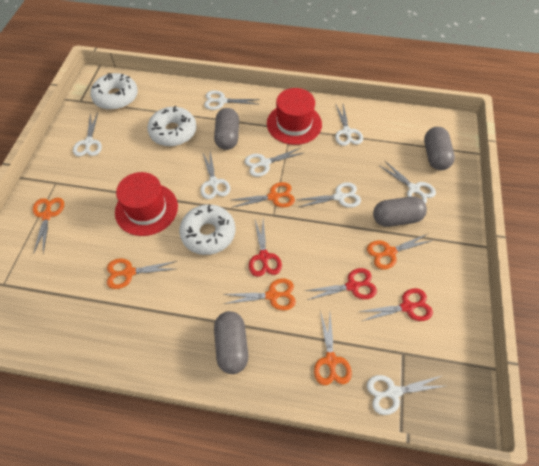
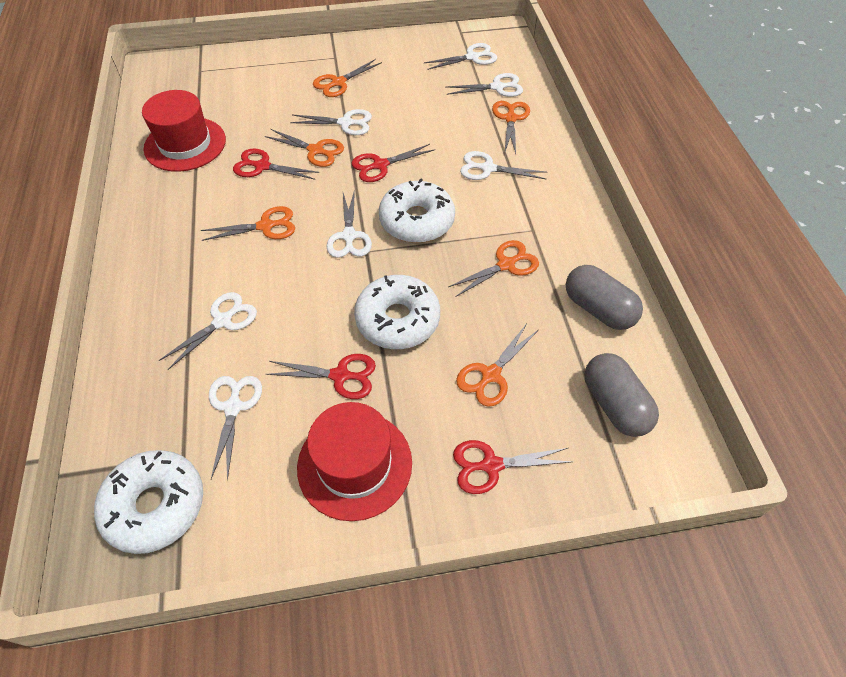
grey capsule: [214,108,239,150] [214,311,248,374] [373,197,427,227] [424,127,455,170] = 4 -> [566,265,643,330] [584,353,659,437] = 2
red scissors: [249,219,282,277] [305,268,377,300] [358,288,433,321] = 3 -> [233,149,319,180] [266,354,376,399] [352,144,435,182] [453,440,572,494] = 4
white scissors: [73,113,102,157] [201,151,231,199] [204,90,260,110] [245,148,303,177] [296,182,361,208] [335,105,363,146] [367,375,445,415] [380,161,436,204] = 8 -> [159,292,257,370] [209,376,262,481] [290,109,372,135] [327,189,372,258] [424,43,497,70] [446,73,523,97] [460,151,547,180] = 7

